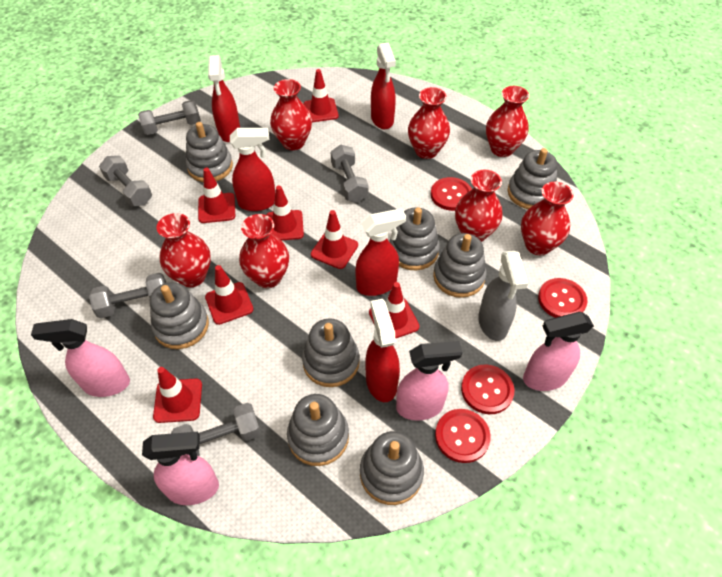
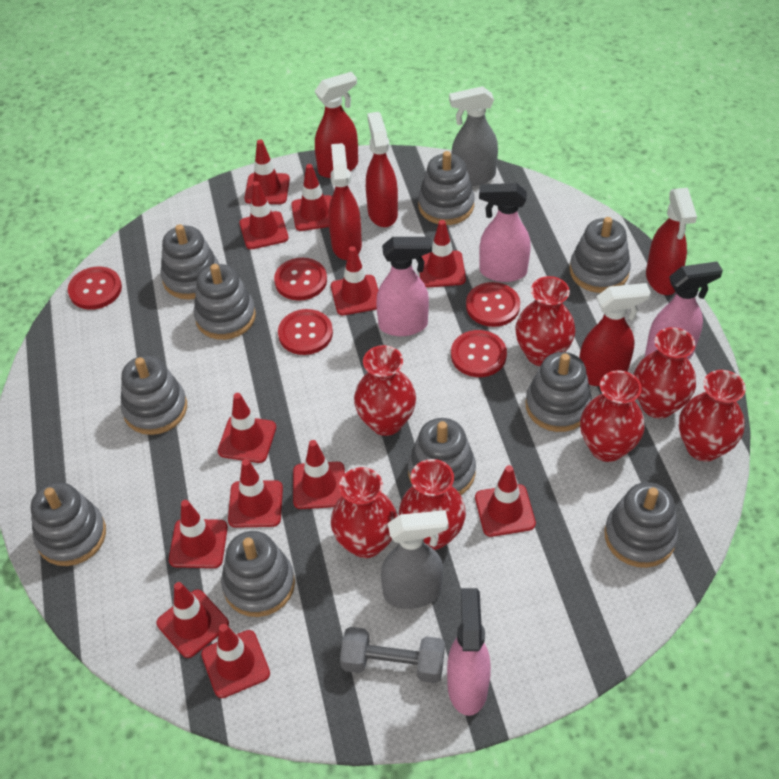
grey dumbbell: [89,273,166,318] [99,156,152,207] [138,100,201,135] [171,403,261,456] [331,145,369,202] = 5 -> [340,627,445,683] = 1
grey spray bottle: [478,251,528,341] = 1 -> [381,510,448,609] [449,86,498,186] = 2
grey stacking toy: [150,282,209,349] [186,122,233,182] [287,394,349,466] [302,318,360,387] [360,431,424,505] [389,207,440,270] [433,233,487,298] [508,148,557,209] = 8 -> [31,482,106,566] [121,356,187,435] [161,224,219,299] [193,264,256,340] [221,531,295,617] [408,418,476,495] [418,151,475,225] [525,352,592,432] [570,217,631,293] [605,482,678,568] = 10
red button: [431,177,472,211] [435,409,491,463] [461,364,514,414] [538,278,587,318] = 4 -> [68,266,122,310] [274,258,327,301] [278,309,333,355] [451,330,507,377] [466,282,520,327] = 5
red traffic cone: [153,367,202,423] [198,168,235,223] [205,265,254,325] [266,186,304,240] [304,69,339,122] [311,210,358,269] [369,282,419,338] = 7 -> [157,582,229,658] [169,500,228,568] [201,624,270,698] [218,393,276,463] [228,459,283,528] [240,181,289,249] [244,139,290,204] [291,164,332,231] [293,440,345,509] [331,246,378,315] [419,220,466,288] [475,465,536,537] = 12

